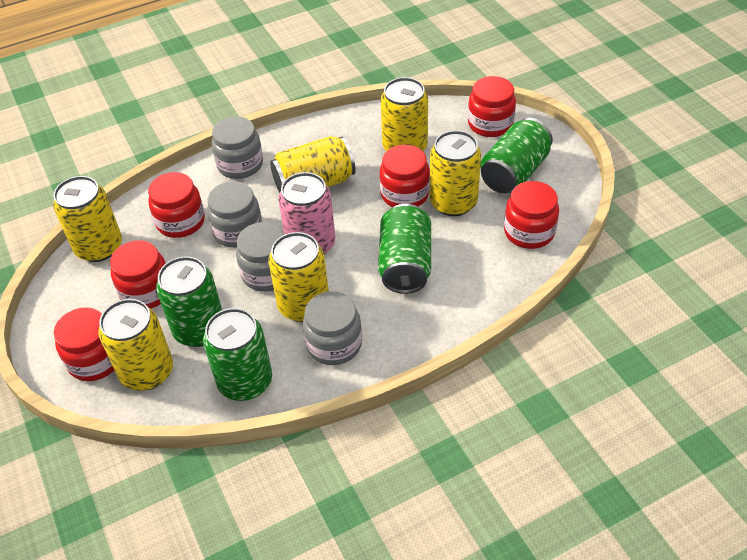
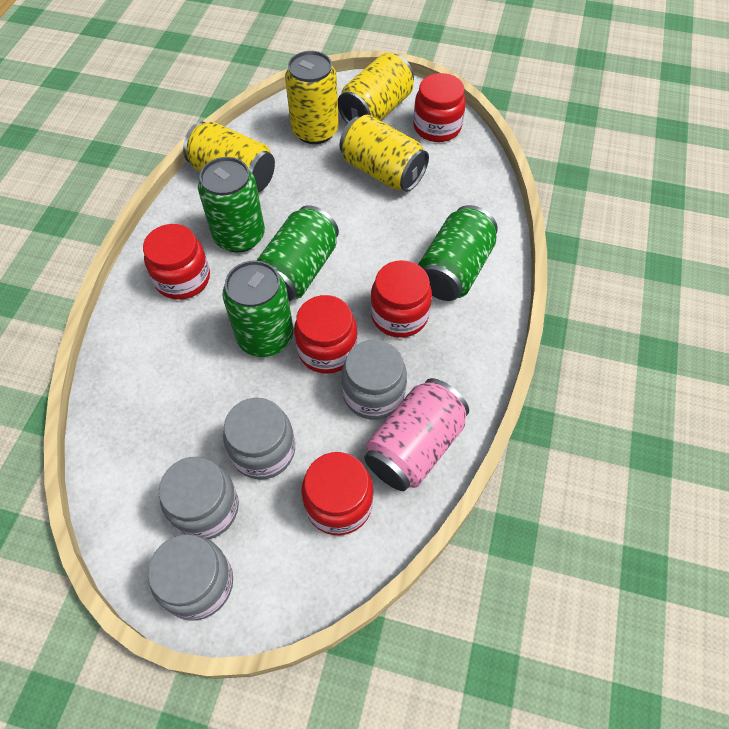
red jar: [54,307,114,381] [110,240,166,309] [148,172,205,238] [379,145,430,207] [468,76,516,137] [504,181,559,249] = 6 -> [143,224,210,300] [294,295,358,374] [301,452,373,535] [371,260,432,338] [413,73,466,142] = 5
yellow can: [53,176,122,262] [98,299,173,391] [268,232,329,322] [270,136,356,193] [380,77,428,151] [430,130,481,216] = 6 -> [183,121,275,192] [285,51,339,144] [338,53,414,124] [340,115,429,192] = 4

